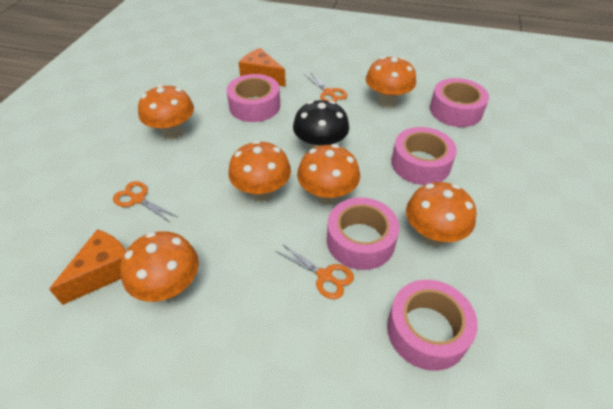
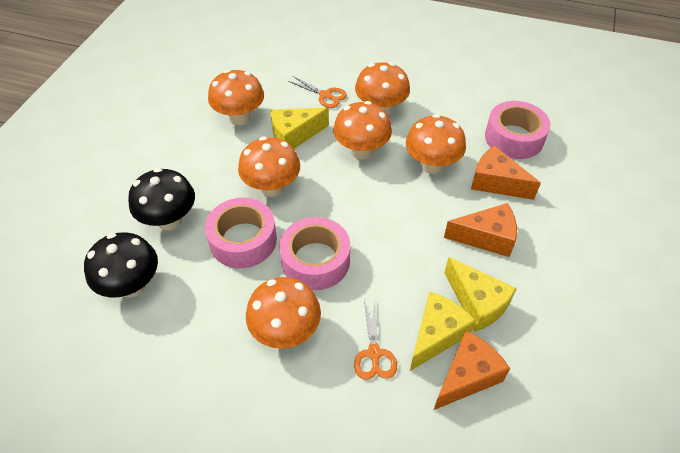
black mushroom: [293,100,349,149] = 1 -> [84,233,158,298] [128,168,195,230] = 2
orange cheese: [49,229,126,305] [238,48,286,87] = 2 -> [434,331,510,410] [444,203,517,257] [471,146,541,200] = 3
orange scissors: [113,181,178,223] [275,244,354,299] [304,72,347,102] = 3 -> [288,76,347,108] [354,300,397,380] = 2
pink tape: [227,74,280,122] [327,197,399,270] [387,280,478,371] [392,127,457,185] [430,78,489,127] = 5 -> [205,198,277,268] [279,217,350,290] [485,101,550,159] = 3
yellow cheese: none = 0 -> [270,107,329,148] [410,292,476,371] [444,257,517,332] = 3

